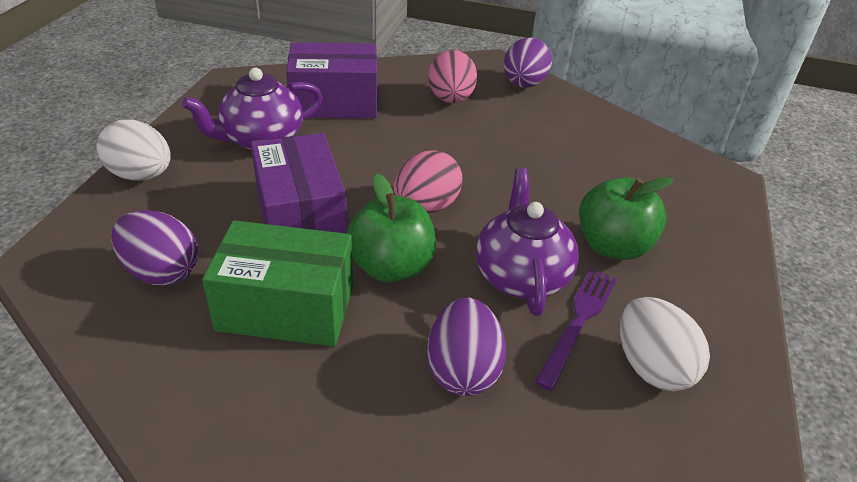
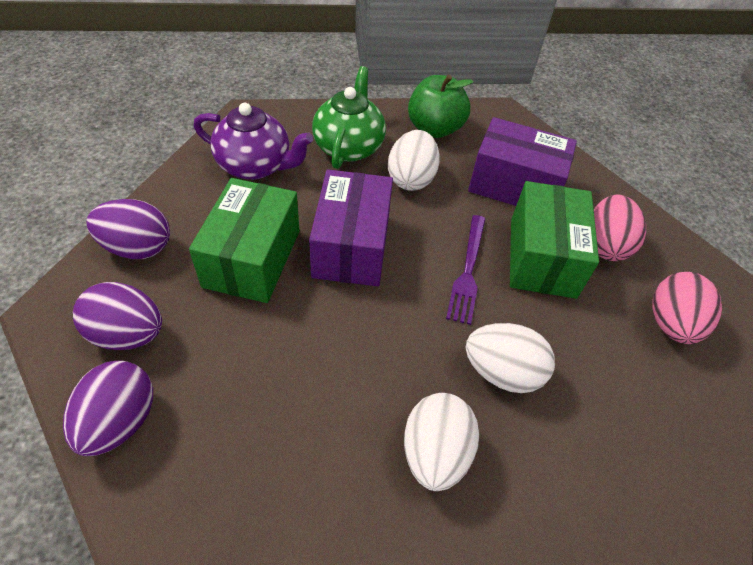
green apple: [347,174,436,282] [579,177,673,260] = 2 -> [408,75,474,138] = 1
green box: [202,220,353,347] = 1 -> [189,178,300,303] [510,181,599,299] = 2
green teapot: none = 0 -> [312,66,386,169] = 1
purple teapot: [182,68,323,151] [476,168,579,316] = 2 -> [193,103,313,180] = 1
white egg: [96,120,171,181] [620,297,710,391] = 2 -> [388,130,440,191] [404,393,479,491] [466,323,555,393] = 3

